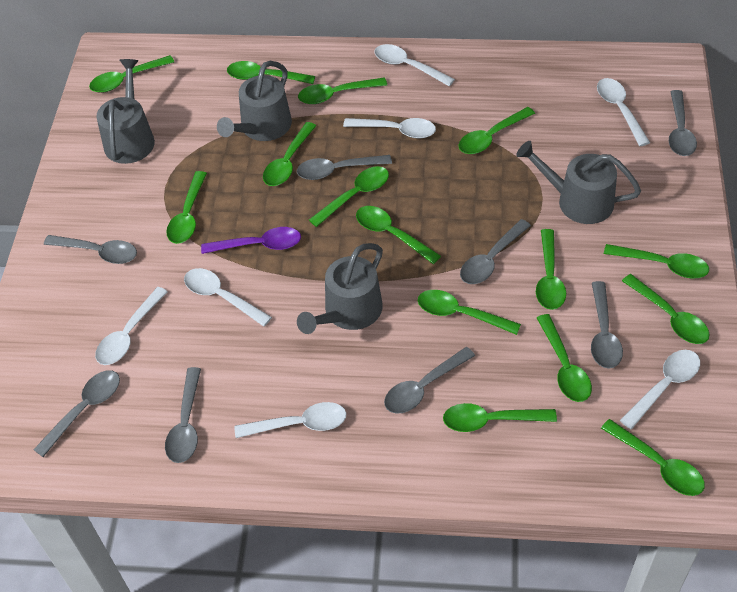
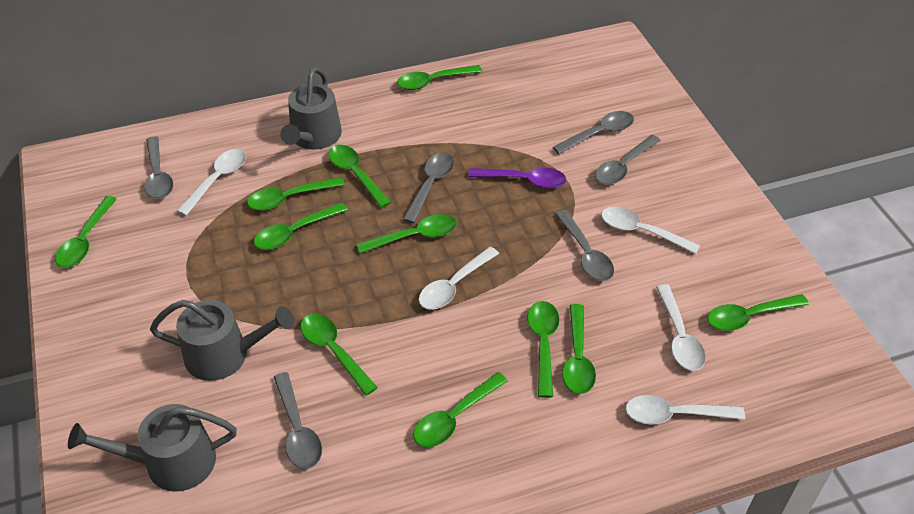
green spoon: [89,55,174,93] [166,171,207,244] [227,61,315,84] [263,122,316,186] [298,77,387,104] [309,166,389,227] [356,206,441,264] [418,290,521,335] [443,403,557,432] [458,107,535,154] [536,229,566,310] [537,314,592,402] [601,419,705,496] [604,244,709,278] [622,274,710,344] = 15 -> [55,196,117,268] [247,177,345,210] [254,202,348,250] [301,314,378,396] [328,145,391,208] [356,214,457,254] [397,65,482,90] [413,372,508,447] [527,301,559,398] [562,304,596,394] [708,294,809,331] = 11
grey spoon: [33,371,120,457] [44,235,137,264] [165,367,201,463] [297,155,392,180] [384,347,475,414] [460,219,531,284] [591,281,623,368] [669,90,697,156] = 8 -> [144,136,173,199] [274,372,322,469] [403,152,454,223] [553,111,634,154] [555,210,614,281] [595,135,661,185] = 6
grey watering can: [96,59,155,164] [217,61,292,141] [297,243,383,334] [516,141,641,224] = 4 -> [68,404,237,492] [150,300,294,381] [280,67,342,150] = 3
white spoon: [95,287,168,365] [184,268,272,327] [235,402,347,438] [343,118,436,139] [375,44,455,86] [597,78,650,146] [620,350,700,429] = 7 -> [177,149,246,216] [419,247,499,310] [601,207,700,254] [625,395,745,425] [656,284,706,371] = 5

